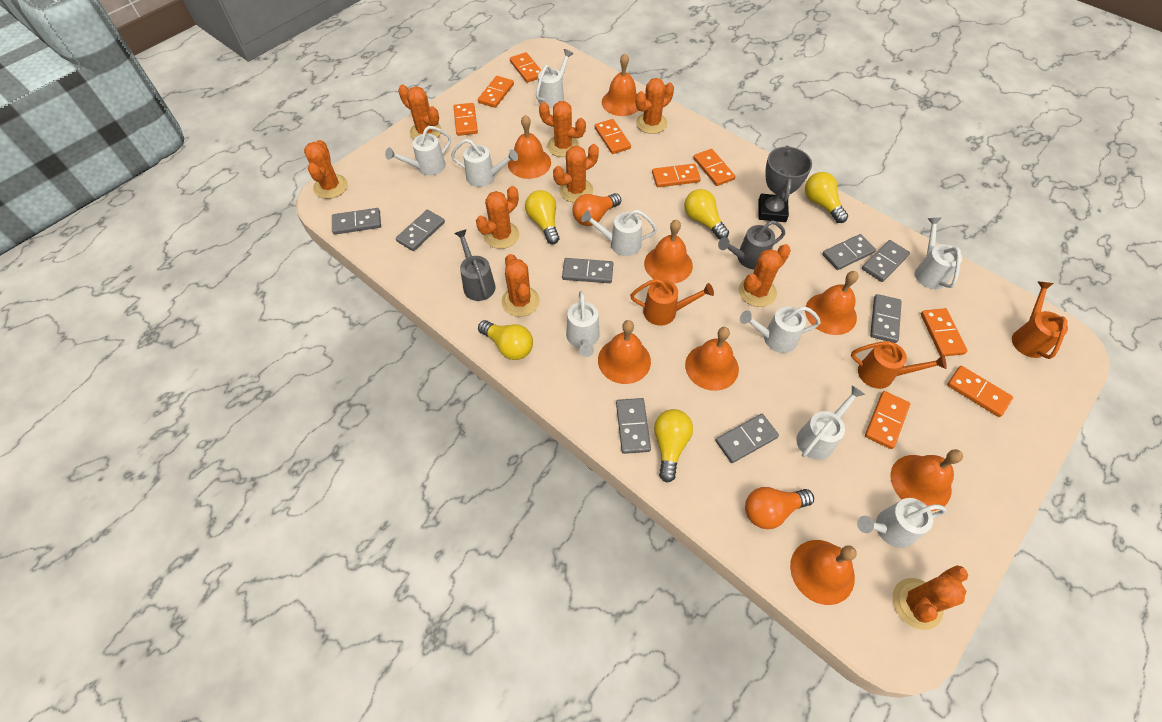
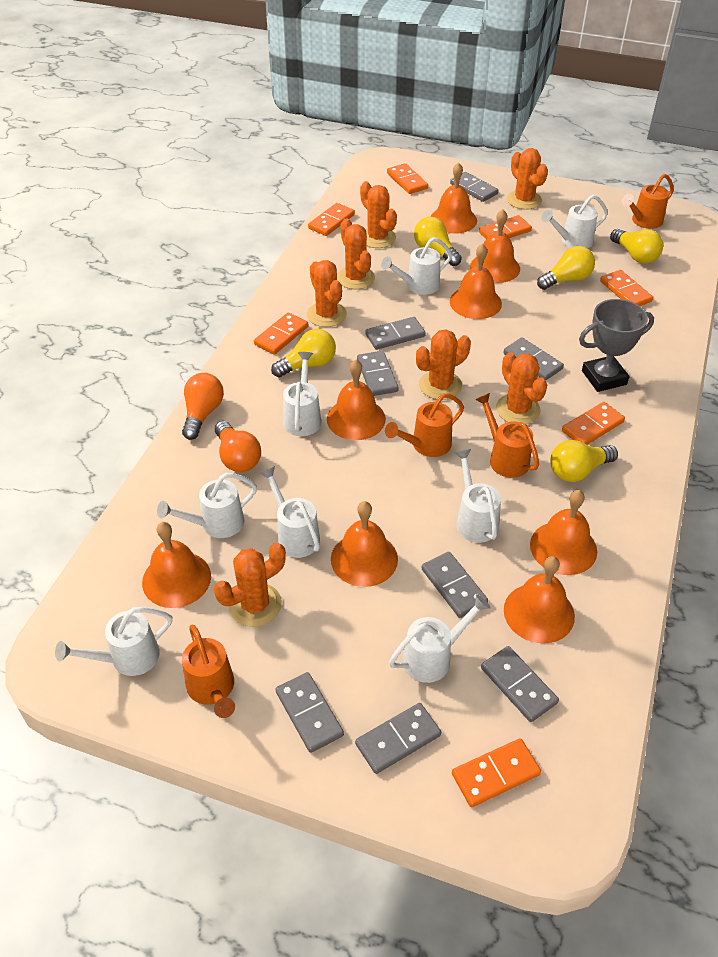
grey watering can: [454,229,496,301] [718,220,785,270] = 2 -> none = 0
orange cactus: [304,140,348,199] [398,84,441,139] [476,186,519,249] [501,254,540,317] [539,101,586,157] [553,144,599,202] [636,78,674,134] [739,244,791,307] [893,565,968,630] = 9 -> [214,543,286,627] [307,260,347,327] [337,219,375,289] [360,181,397,248] [416,329,471,400] [496,353,547,424] [507,148,548,210] = 7
orange domino: [453,103,478,136] [478,76,514,108] [510,52,541,83] [595,119,631,154] [652,164,701,187] [693,149,735,186] [865,391,910,449] [921,308,968,356] [947,366,1013,417] = 9 -> [254,313,308,355] [308,203,355,236] [387,163,428,194] [452,738,541,807] [479,215,532,239] [562,402,625,445] [600,270,653,306] = 7
orange watering can: [630,279,714,326] [851,341,947,389] [1012,282,1068,359] = 3 -> [182,625,235,718] [385,393,464,457] [475,393,539,478] [622,174,674,229] = 4
white watering can: [385,126,451,176] [451,139,518,187] [536,49,573,108] [566,291,600,357] [581,209,657,256] [740,306,821,353] [796,385,865,460] [857,498,947,548] [915,217,962,289] = 9 -> [55,607,172,676] [157,473,257,538] [259,466,320,558] [283,352,321,436] [381,237,452,295] [389,594,491,683] [455,449,501,543] [542,194,608,248] = 8

